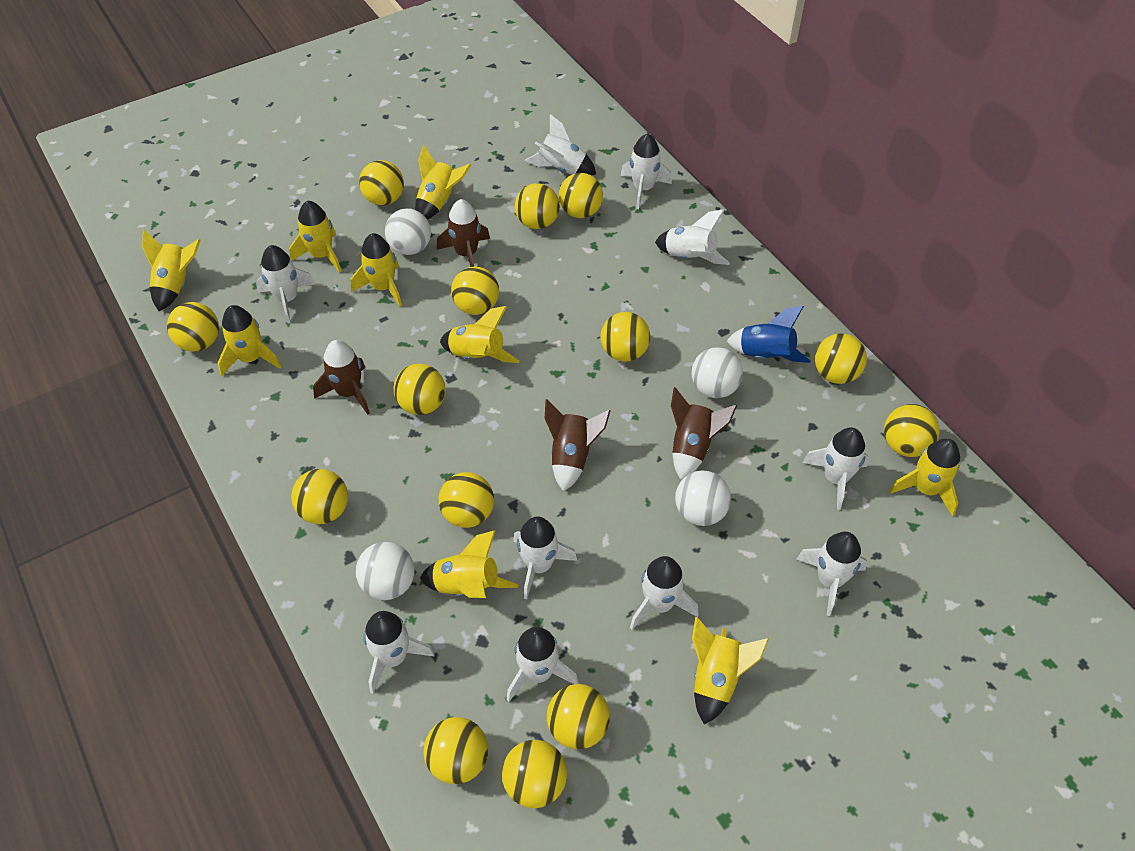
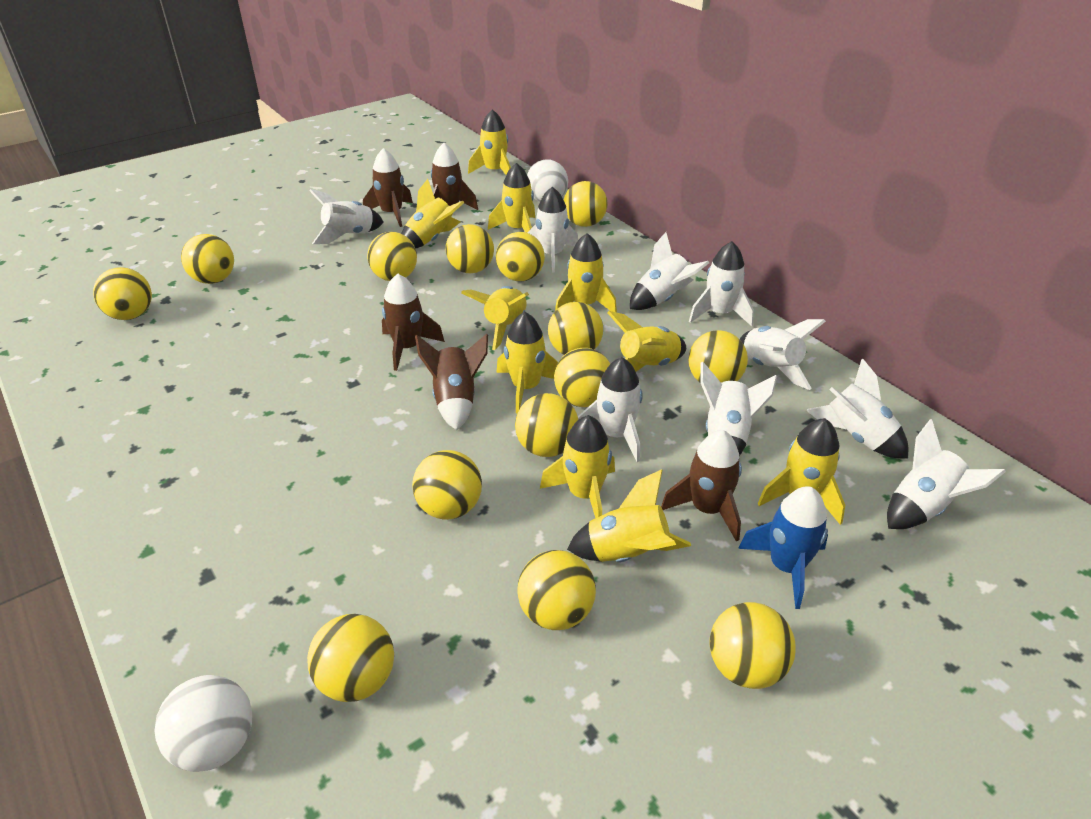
brown rocket: [313,340,370,415] [436,199,490,267] [545,399,611,492] [671,387,737,480] = 4 -> [363,148,413,227] [382,274,445,371] [415,334,488,430] [431,143,478,210] [661,430,742,542] = 5
white ball: [356,542,415,600] [385,208,431,255] [675,471,731,526] [692,347,743,398] = 4 -> [155,675,253,772] [527,159,568,202] = 2
white rocket: [256,245,315,324] [363,611,434,694] [506,627,579,702] [513,516,577,599] [525,114,596,176] [621,133,672,209] [630,556,699,630] [655,209,730,265] [796,532,867,616] [802,427,869,510] = 10 -> [309,189,384,244] [527,187,578,272] [578,357,643,462] [630,232,709,310] [689,241,754,326] [700,362,777,456] [740,319,826,390] [806,358,908,459] [887,419,1006,529] = 9
yellow rocket: [142,230,201,311] [218,305,281,376] [289,201,342,273] [351,233,402,307] [415,145,471,220] [420,530,518,598] [440,306,520,363] [692,617,769,725] [890,438,960,516] = 9 -> [401,179,464,249] [461,286,529,350] [468,109,511,175] [488,163,535,233] [496,312,558,413] [540,415,615,518] [555,233,617,312] [567,469,691,562] [607,311,686,371] [758,418,845,525] = 10

